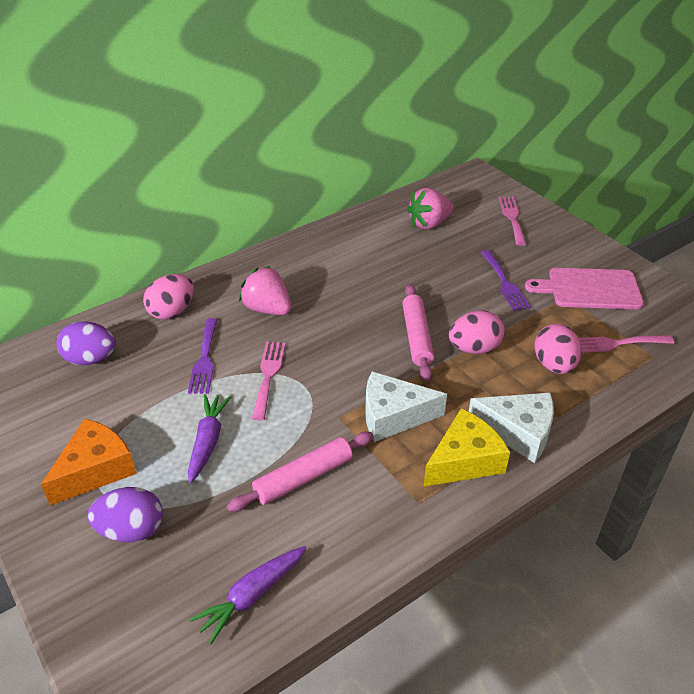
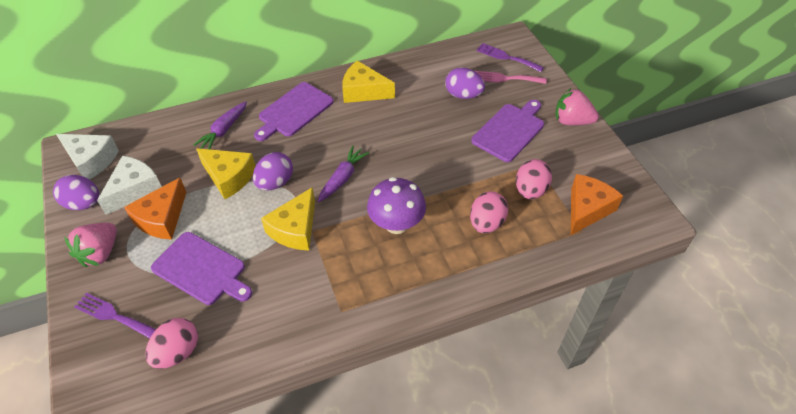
orange cheese: [41,419,137,505] = 1 -> [124,178,186,240] [571,174,623,235] = 2
pink cutting board: [525,268,644,309] = 1 -> none = 0
pink fork: [252,342,286,421] [498,197,526,246] [578,335,674,353] = 3 -> [475,71,546,84] = 1
pink rolling pin: [227,432,374,512] [402,284,434,381] = 2 -> none = 0
purple cutting board: none = 0 -> [151,232,252,305] [254,82,334,141] [471,100,544,162] = 3
purple egg: [56,322,116,365] [88,487,163,542] = 2 -> [53,175,100,210] [253,152,293,191] [445,67,485,99] = 3
purple mushroom: none = 0 -> [367,177,426,234] = 1
yellow cheese: [423,408,510,487] = 1 -> [196,148,256,199] [261,187,315,250] [342,61,395,103] = 3

